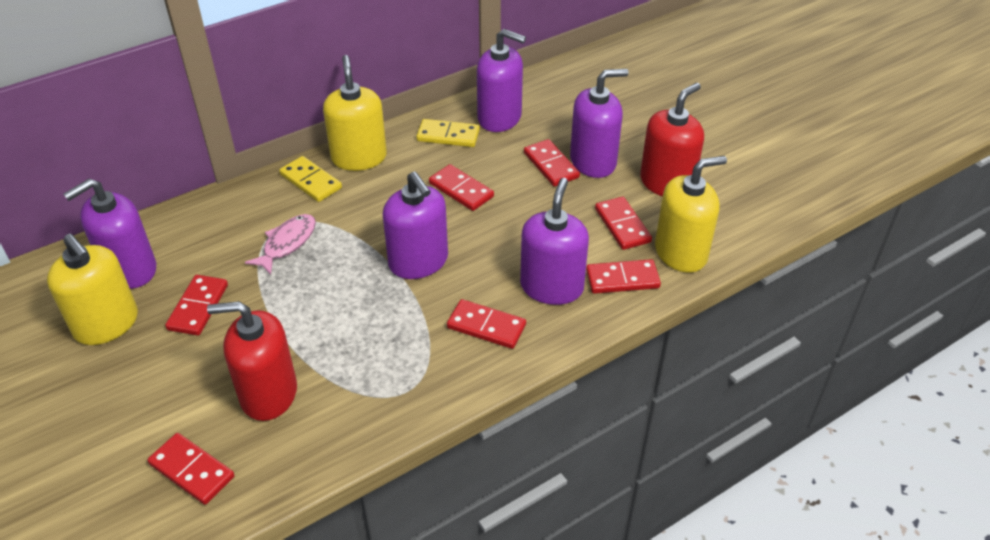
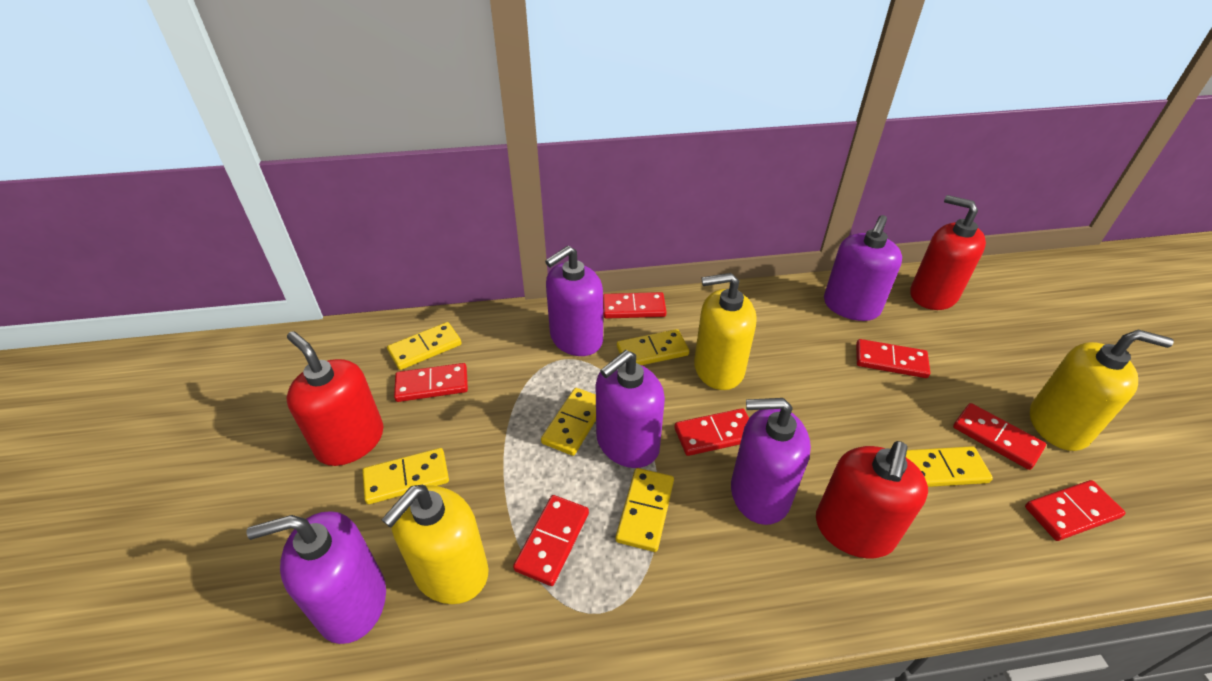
pink fish: [245,214,316,275] = 1 -> none = 0
red soap dispenser: [207,301,297,421] [640,83,704,197] = 2 -> [286,331,383,466] [816,441,928,559] [910,195,986,310] = 3
yellow domino: [279,156,342,202] [416,119,480,147] = 2 -> [362,448,449,504] [387,322,462,370] [541,388,596,456] [616,468,674,552] [617,329,689,365] [906,446,993,487] = 6

